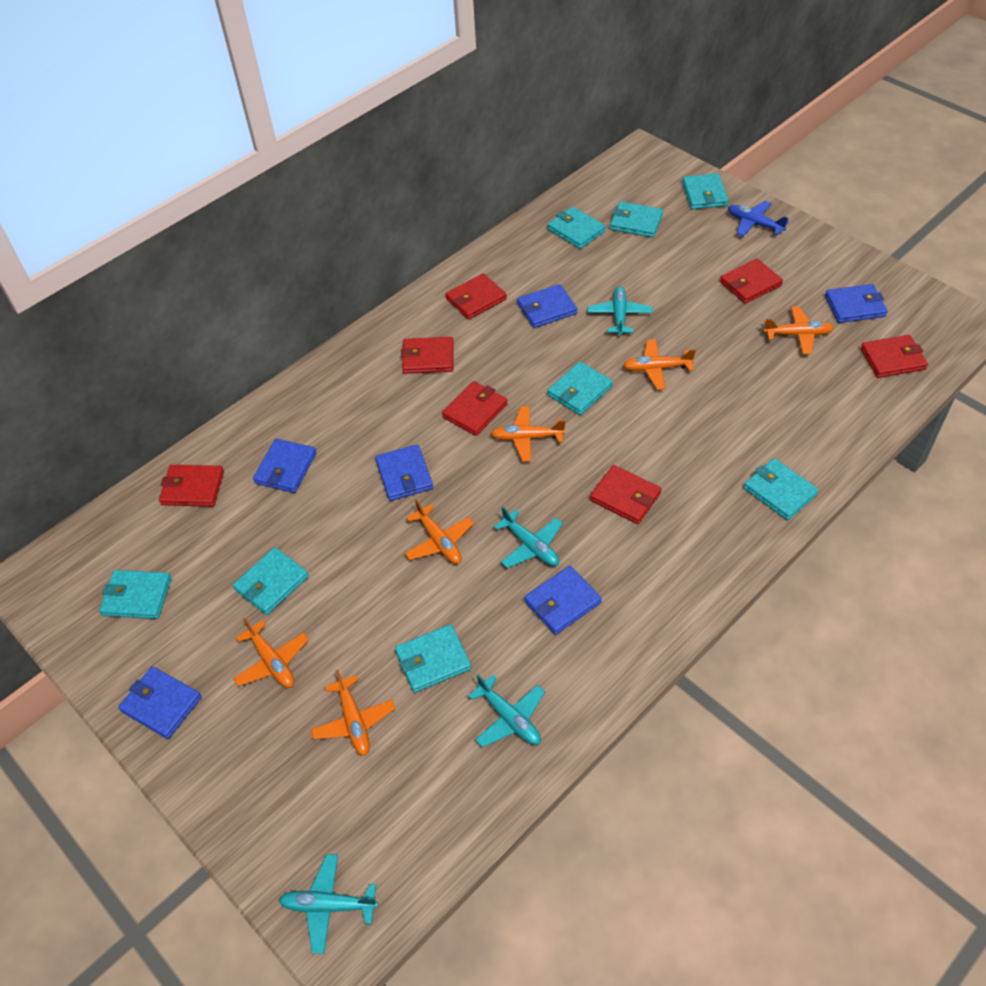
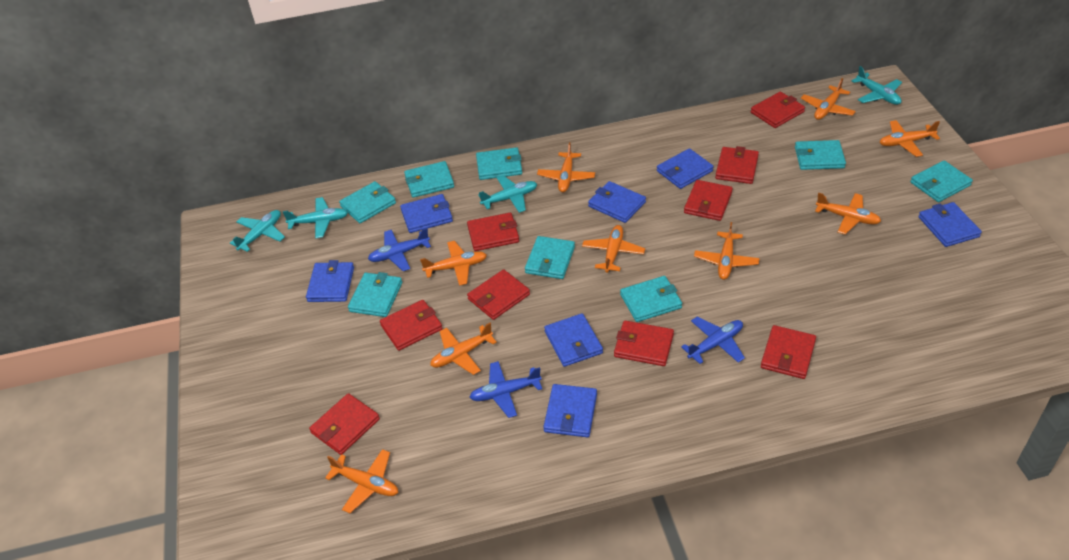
blue plane: [728,201,789,237] = 1 -> [368,228,431,271] [469,361,542,418] [681,317,745,364] = 3
blue wallet: [118,666,202,739] [253,439,317,493] [375,444,433,501] [517,284,577,328] [524,566,602,635] [825,284,888,323] = 6 -> [306,260,354,302] [400,194,453,233] [543,384,597,437] [544,313,603,367] [588,181,646,223] [657,148,714,189] [918,202,982,247] = 7
orange plane: [233,618,309,688] [311,669,396,756] [405,499,474,564] [491,406,566,462] [623,339,696,390] [763,306,834,354] = 6 -> [325,449,398,513] [420,241,487,286] [430,323,497,375] [537,142,595,192] [582,225,645,273] [694,222,759,280] [801,78,856,120] [815,193,881,234] [879,120,940,157] = 9
red wallet: [159,465,224,507] [401,337,454,374] [442,381,508,436] [445,273,507,320] [590,465,661,524] [720,258,783,304] [860,335,928,378] = 7 -> [309,393,380,455] [380,300,443,351] [467,213,519,251] [467,269,530,320] [614,321,674,366] [684,180,733,221] [715,146,759,184] [751,92,805,128] [761,325,816,379] = 9

